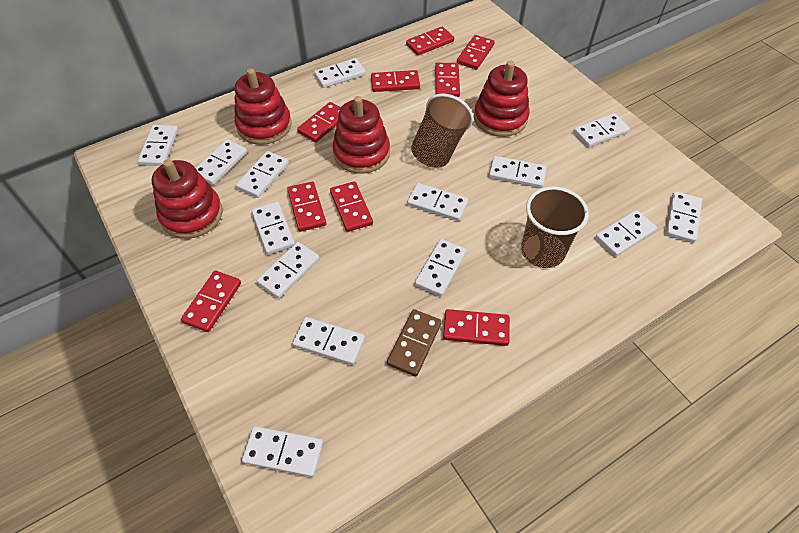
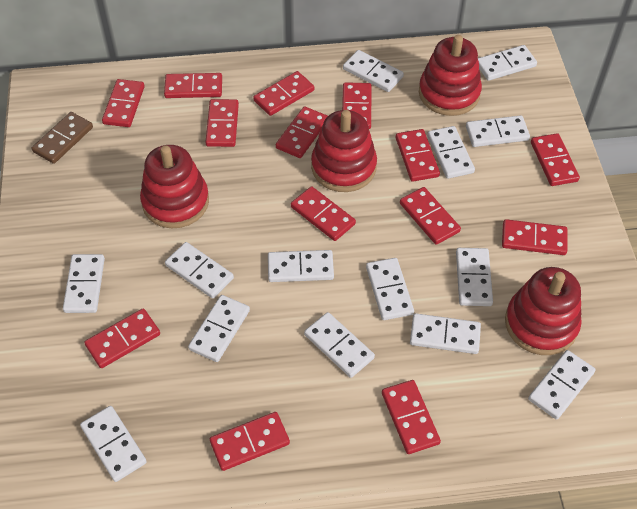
brown cup: [411,93,473,168] [521,187,589,268] = 2 -> none = 0
red domino: [181,271,241,332] [287,181,326,232] [297,102,341,142] [330,181,373,232] [371,70,420,92] [406,27,454,55] [435,63,460,97] [443,309,510,346] [457,35,495,69] = 9 -> [84,308,160,368] [102,79,145,127] [164,73,222,98] [206,99,239,147] [210,412,290,471] [253,71,314,116] [276,106,328,158] [291,186,356,241] [342,82,371,129] [382,380,441,454] [396,129,440,182] [400,187,461,245] [502,219,567,255] [531,133,580,186] = 14

